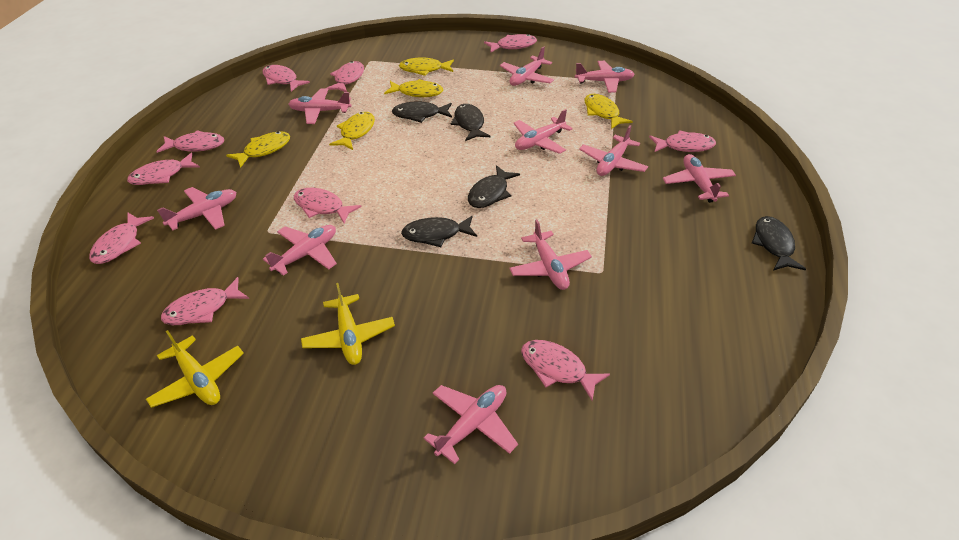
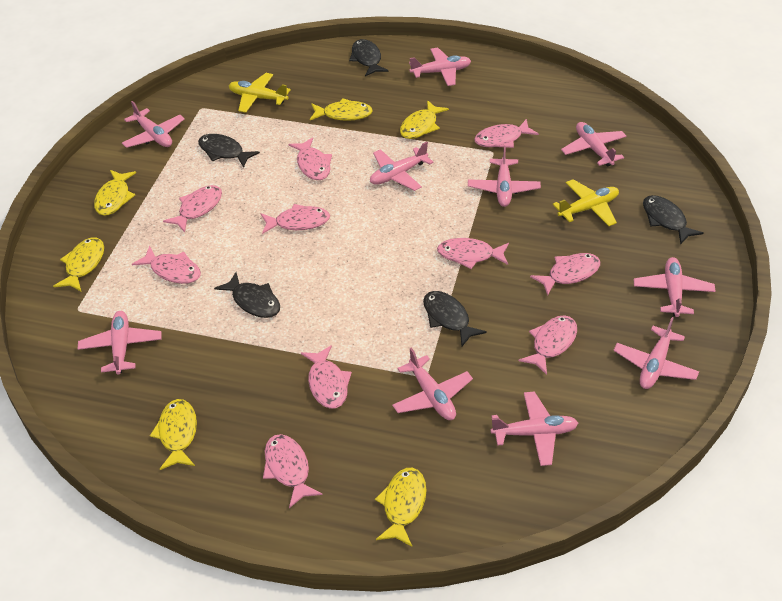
yellow fish: [226,131,290,168] [329,112,375,150] [384,79,443,97] [399,57,454,76] [585,94,633,129] = 5 -> [53,237,104,291] [94,170,136,216] [150,399,197,470] [310,98,373,121] [375,468,427,547] [400,100,449,139] = 6

